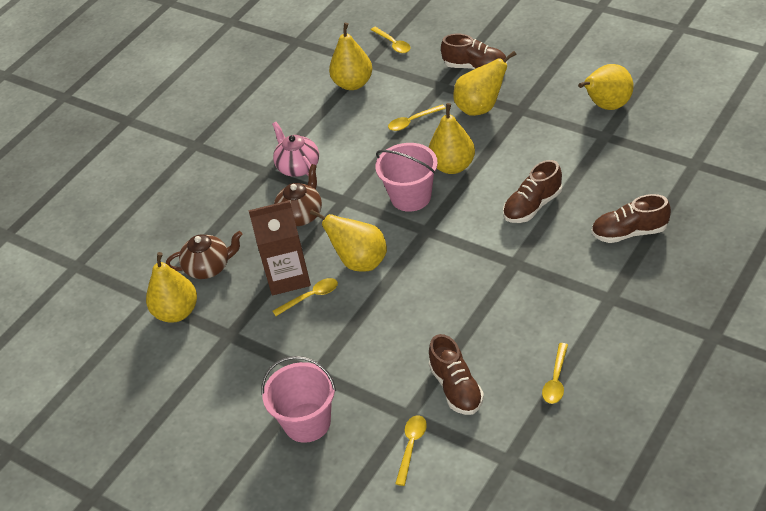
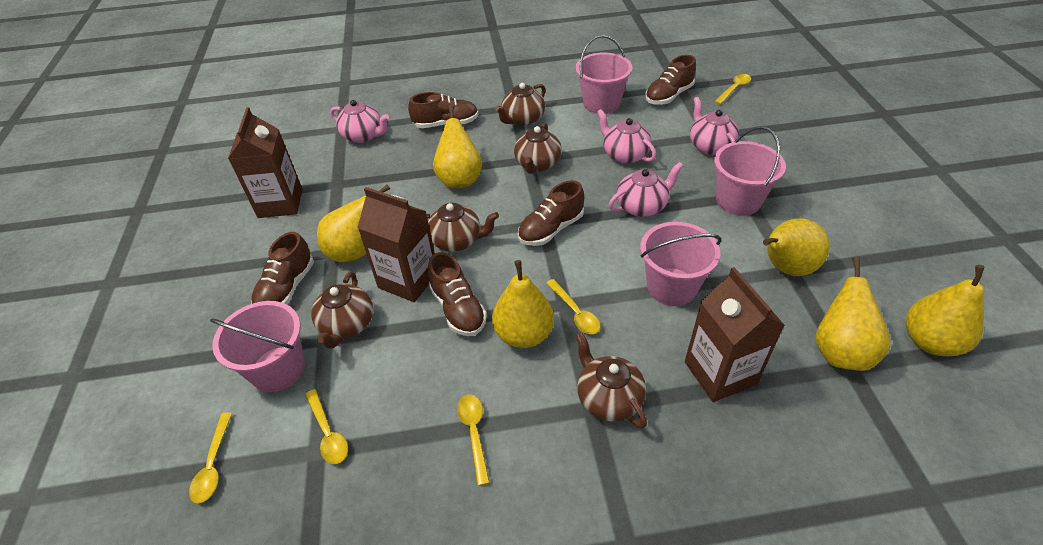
brown carton: [248,200,311,295] = 1 -> [228,107,302,218] [357,187,435,302] [685,267,785,402] = 3
brown shoe: [429,334,484,415] [441,34,507,69] [503,160,562,223] [591,194,671,243] = 4 -> [251,232,314,305] [408,92,479,128] [428,252,487,336] [518,180,584,246] [645,55,696,105] = 5
brown teapot: [166,231,243,279] [274,164,322,226] = 2 -> [311,272,373,349] [426,203,499,252] [495,83,545,126] [514,123,562,174] [576,332,647,429] = 5
pink bucket: [261,356,336,443] [375,143,438,212] = 2 -> [210,301,305,392] [576,35,633,114] [640,222,721,306] [714,126,786,216] = 4
pink teapot: [272,122,319,177] = 1 -> [330,100,389,143] [597,109,656,164] [609,162,683,217] [690,97,739,155] = 4

